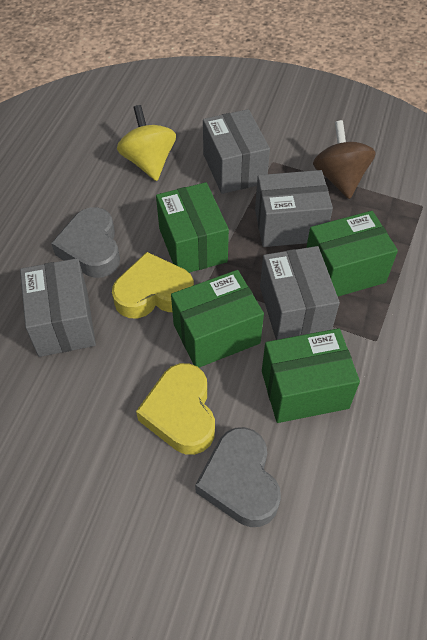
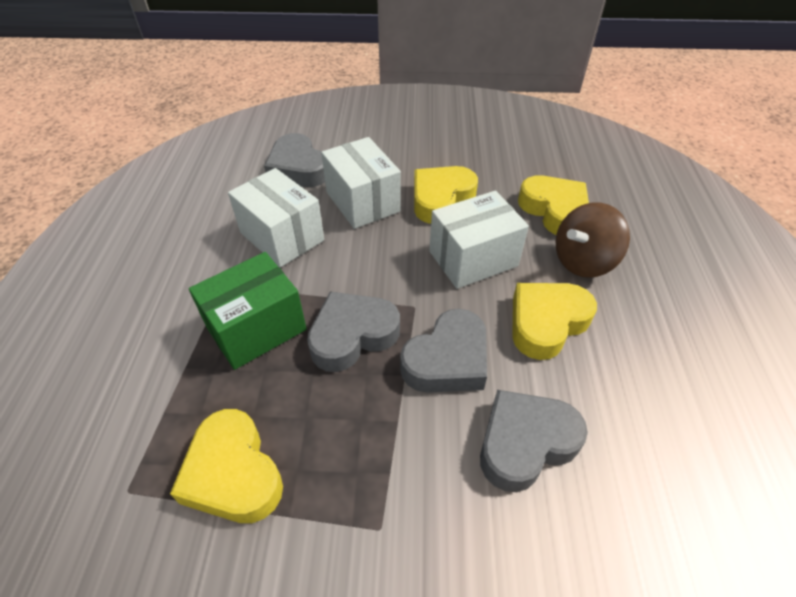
green box: [156,182,229,273] [171,270,264,368] [262,328,360,423] [306,211,398,297] = 4 -> [189,252,307,370] = 1
grey box: [20,258,96,357] [203,109,270,194] [255,170,333,247] [260,246,340,340] = 4 -> none = 0
grey heart: [51,207,120,278] [195,427,281,527] = 2 -> [264,133,325,187] [307,292,400,372] [400,309,487,393] [480,390,588,492] = 4
white box: none = 0 -> [228,168,324,267] [321,137,401,229] [429,191,529,289] = 3
yellow heart: [112,252,194,318] [136,363,215,455] = 2 -> [170,409,283,523] [414,166,478,224] [512,283,597,360] [518,175,589,235] = 4
yellow spinning top: [117,105,176,181] = 1 -> none = 0

